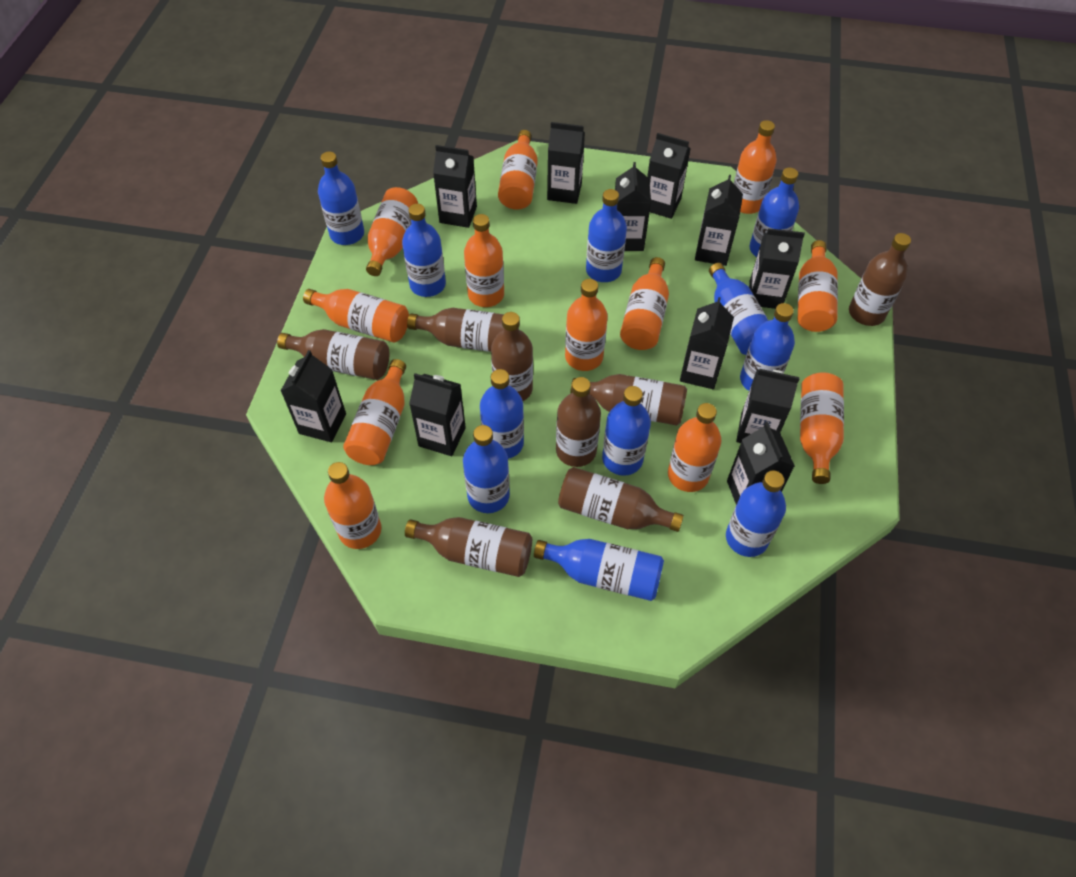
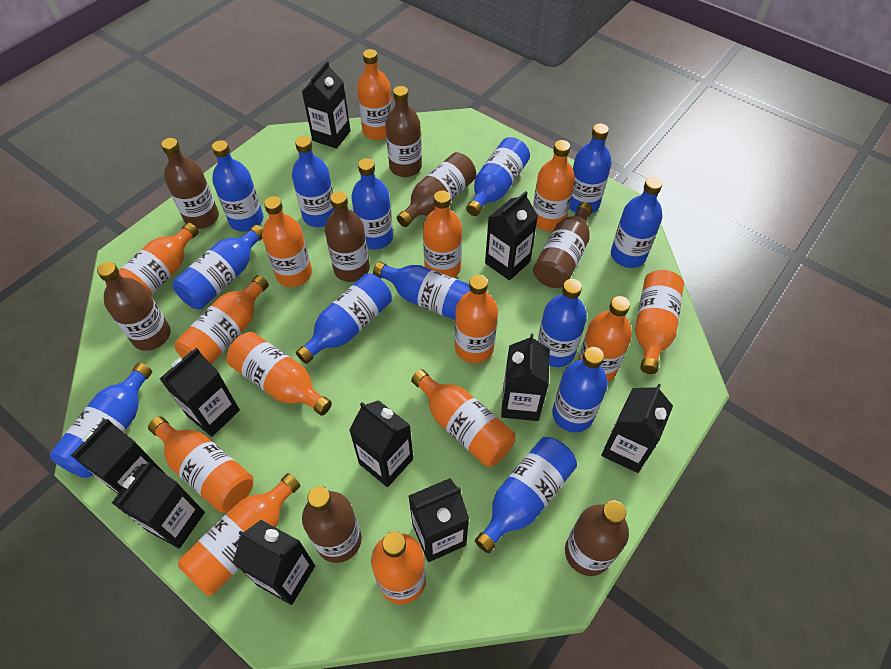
black carton: [281,350,346,442] [409,373,466,456] [433,145,477,228] [547,122,585,204] [615,162,651,251] [647,133,690,219] [680,297,734,389] [695,175,743,266] [727,422,795,504] [736,369,800,443] [749,228,805,309] = 11 -> [71,419,165,494] [112,462,205,549] [160,348,240,437] [233,520,315,605] [302,61,350,149] [349,400,413,487] [409,478,469,562] [485,191,538,280] [501,333,550,421] [601,384,673,473] = 10
blue bottle: [318,152,364,245] [402,204,446,297] [463,425,510,513] [480,369,524,459] [534,539,664,601] [586,189,627,282] [602,386,651,476] [709,263,769,355] [726,470,786,557] [740,303,795,391] [749,168,799,257] = 11 -> [50,363,152,478] [173,225,263,309] [212,140,264,232] [292,136,334,227] [296,273,392,364] [351,158,393,249] [373,262,470,320] [466,137,530,216] [475,437,577,553] [538,279,587,367] [552,347,608,432] [569,123,612,214] [611,177,662,268] = 13
orange bottle: [303,289,409,342] [324,462,381,549] [343,359,406,465] [366,187,418,276] [464,214,504,307] [498,130,538,210] [565,279,608,371] [620,257,669,350] [668,403,722,492] [734,120,777,214] [798,240,838,332] [800,372,844,484] = 12 -> [106,222,199,296] [148,416,253,513] [174,275,269,364] [178,473,301,595] [226,332,332,416] [262,196,312,287] [357,49,392,140] [371,531,426,604] [411,369,516,467] [423,190,462,278] [455,275,498,363] [533,140,575,231] [578,296,632,382] [635,270,684,374] = 14

